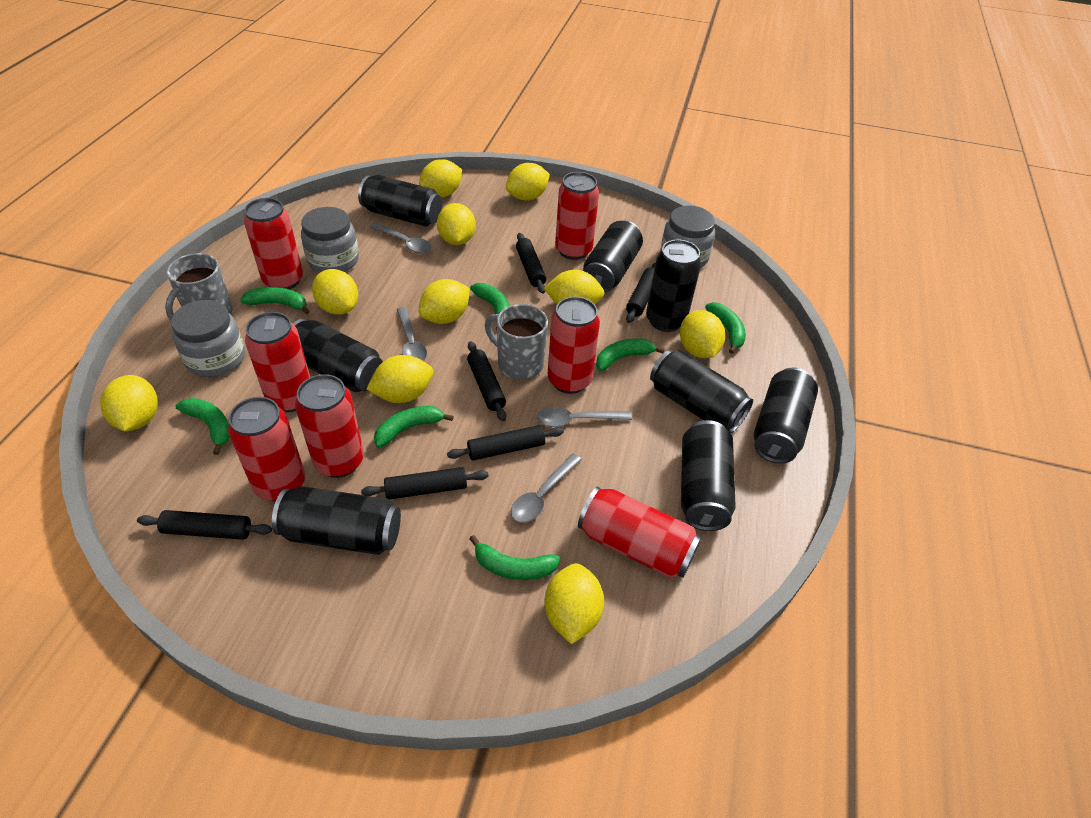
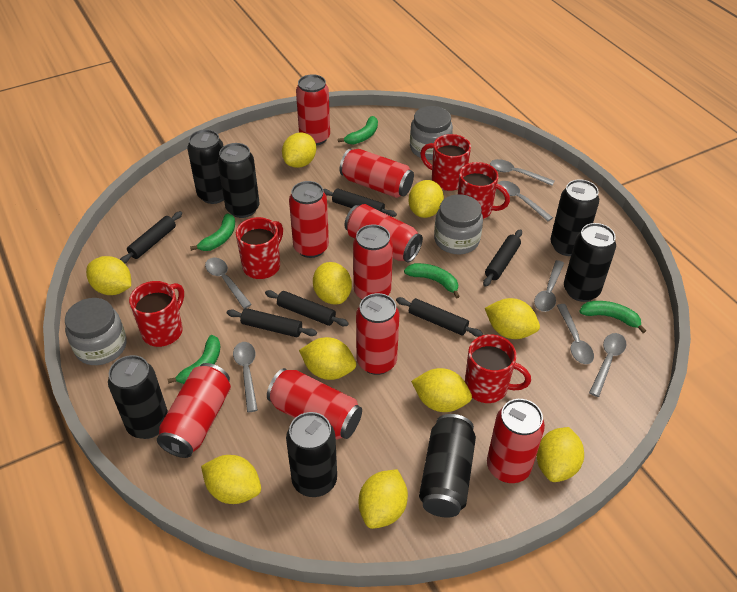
black can: [272,486,401,555] [293,319,383,392] [358,175,442,227] [583,220,643,293] [646,240,701,332] [650,350,753,433] [681,420,736,531] [754,368,818,464] = 8 -> [108,355,168,439] [187,129,224,204] [218,143,260,218] [286,412,337,497] [419,414,476,518] [551,179,599,256] [564,223,616,302] = 7
green banana: [176,398,230,455] [240,287,310,314] [374,406,454,448] [469,535,560,580] [470,283,510,330] [596,338,665,371] [705,302,746,354] = 7 -> [168,335,221,384] [190,213,235,251] [338,116,378,144] [404,263,460,298] [579,301,646,333] = 5
grey mug: [165,253,233,320] [485,304,548,380] = 2 -> none = 0
grey spoon: [369,222,432,253] [397,307,427,361] [511,454,582,523] [537,407,632,427] = 4 -> [205,258,252,309] [233,342,258,412] [490,159,554,186] [498,181,553,221] [534,260,564,312] [557,304,594,364] [589,333,627,397] = 7
red can: [228,397,305,502] [244,198,303,289] [245,312,310,412] [295,374,364,478] [548,297,600,394] [555,172,599,260] [578,487,702,578] = 7 -> [157,363,231,458] [267,368,362,440] [289,181,329,258] [296,74,330,146] [340,149,414,198] [344,204,423,263] [353,225,393,300] [356,293,399,375] [487,399,545,483] = 9
red mug: none = 0 -> [129,281,184,347] [236,217,283,279] [420,134,471,191] [458,162,510,219] [465,334,531,403] = 5

